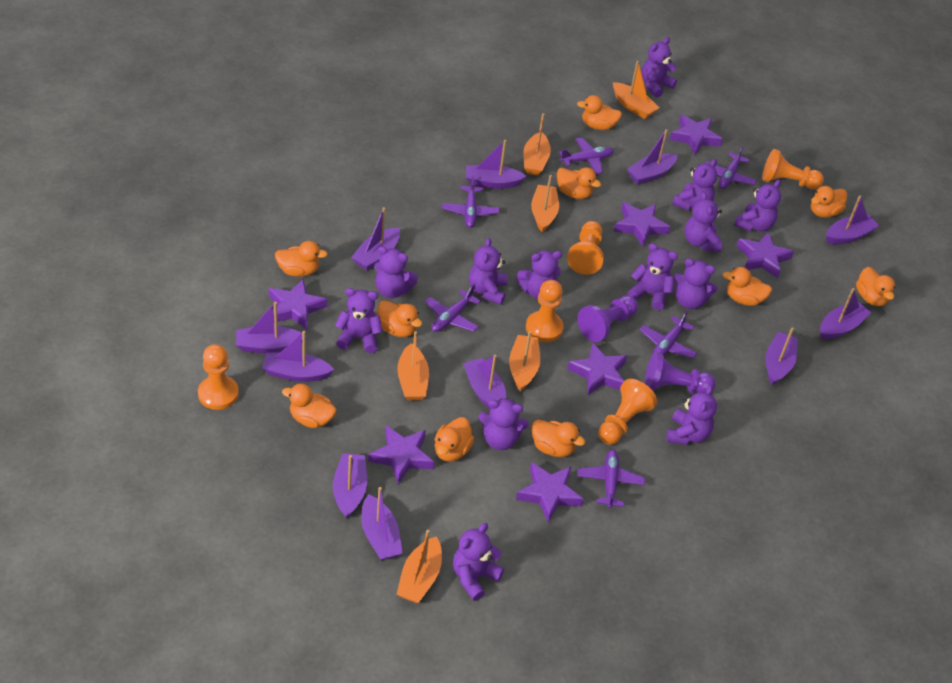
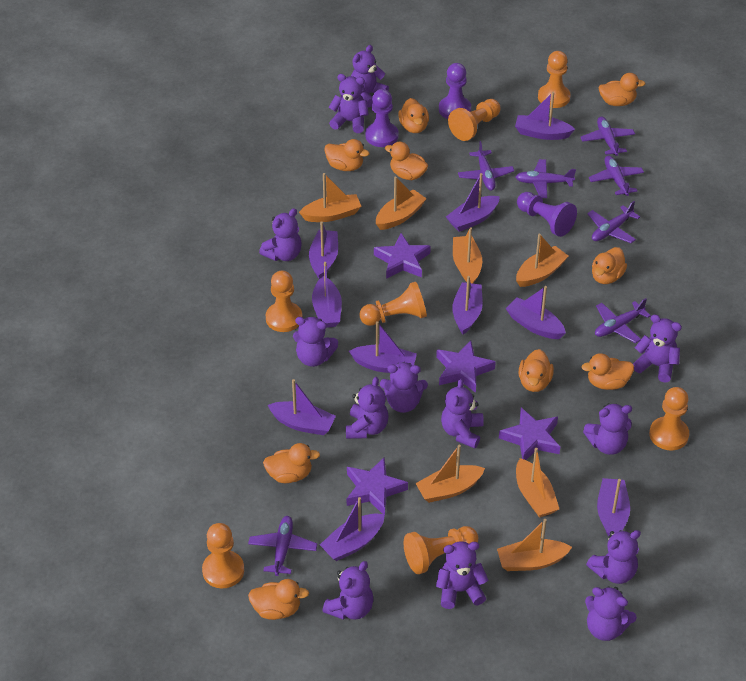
orange boat: [396,530,442,603] [397,331,429,400] [509,331,540,391] [523,113,551,176] [531,175,559,232] [613,61,660,119] = 6 -> [299,173,362,222] [376,177,427,230] [415,445,485,503] [453,227,482,284] [497,519,572,571] [516,234,568,287] [516,448,559,518] = 7
orange duck: [275,241,328,277] [282,384,337,428] [377,300,422,337] [435,417,474,462] [531,420,586,457] [557,167,601,199] [577,95,622,130] [722,267,772,306] [811,186,847,218] [856,267,895,306] = 10 -> [248,579,309,620] [263,443,320,483] [324,139,369,171] [385,142,428,180] [398,98,429,133] [518,349,554,392] [581,353,634,390] [592,247,627,284] [599,73,646,106] = 9
orange pawn: [198,344,239,410] [526,280,564,342] [567,221,604,275] [598,379,657,445] [762,149,824,189] = 5 -> [202,523,244,588] [266,271,302,332] [359,282,427,326] [403,526,478,574] [448,99,500,141] [538,51,571,108] [649,387,689,451] = 7
purple boat: [236,302,307,353] [262,331,334,382] [333,453,367,519] [351,207,400,271] [361,487,403,560] [463,355,507,410] [466,140,526,189] [627,129,677,185] [765,327,797,385] [820,288,871,339] [826,195,880,244] = 11 -> [267,379,336,435] [309,221,338,279] [312,262,342,328] [320,497,385,561] [349,321,417,373] [446,173,500,232] [452,276,483,335] [505,286,566,339] [515,92,575,140] [597,478,630,536] = 10
purple pawn: [578,296,638,342] [645,352,716,393] = 2 -> [365,89,399,147] [439,63,471,119] [517,192,577,237] = 3
purple plane: [425,285,481,332] [442,176,500,228] [559,137,614,174] [577,450,645,508] [640,311,697,358] [705,146,757,189] = 6 -> [248,516,317,576] [458,141,514,191] [516,159,576,198] [580,117,635,156] [587,201,640,243] [589,155,644,196] [595,298,651,343] = 7
purple star: [269,279,328,330] [368,425,434,484] [516,462,584,523] [567,342,627,395] [614,202,670,246] [670,115,723,155] [736,232,794,278] = 7 -> [347,458,408,514] [374,233,431,279] [436,340,496,393] [499,408,560,460] = 4

